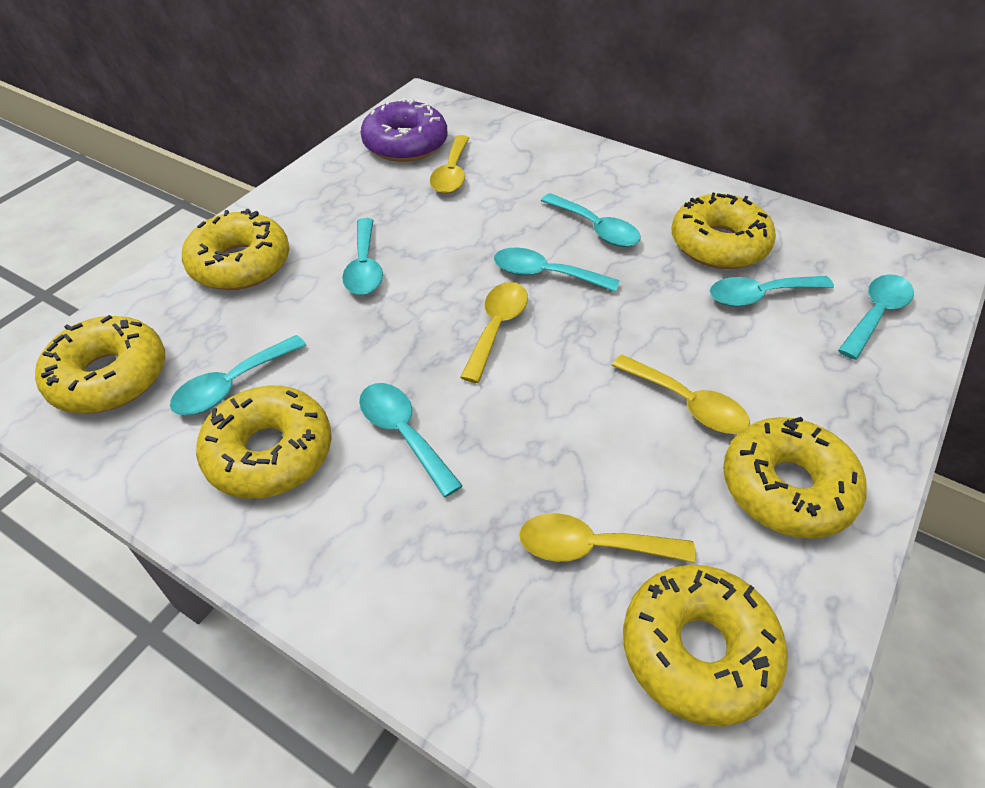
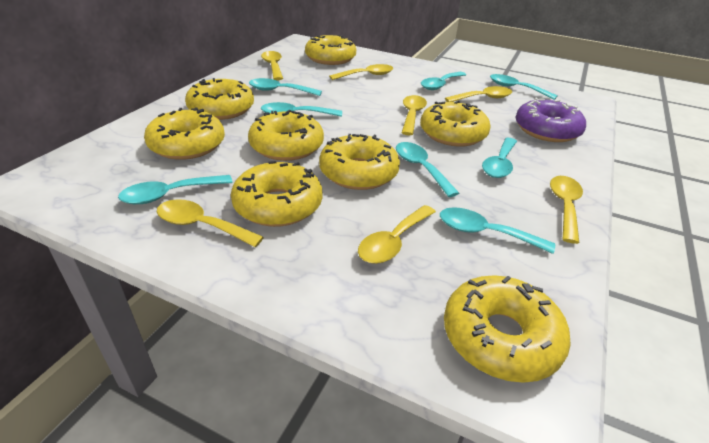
turquoise spoon: [170,335,306,415] [342,218,383,295] [359,383,463,497] [494,247,620,292] [541,193,641,247] [710,276,834,307] [838,274,914,360] = 7 -> [118,175,233,204] [249,78,322,96] [261,102,342,117] [396,142,459,197] [421,72,466,90] [440,207,555,254] [482,138,517,178] [490,74,558,100] = 8
yellow donut: [35,315,165,414] [182,209,289,290] [196,386,332,499] [623,565,788,727] [671,192,776,269] [723,417,867,539] = 6 -> [144,108,225,160] [185,78,254,120] [231,161,323,227] [248,110,324,161] [305,35,356,65] [319,134,400,190] [420,101,491,147] [444,276,571,383] = 8
yellow spoon: [430,135,469,194] [460,282,528,383] [519,513,695,563] [612,354,750,434] = 4 -> [157,199,264,247] [261,51,283,80] [329,64,393,80] [358,205,436,264] [402,95,427,135] [445,86,512,102] [550,176,583,244] = 7

